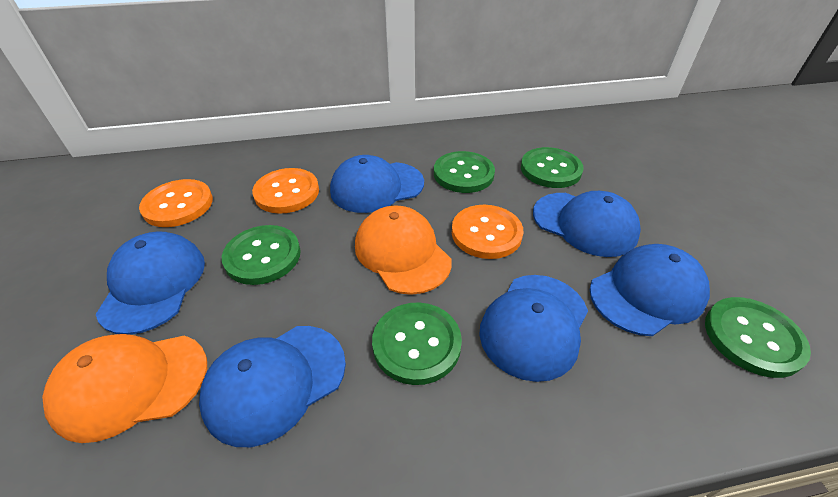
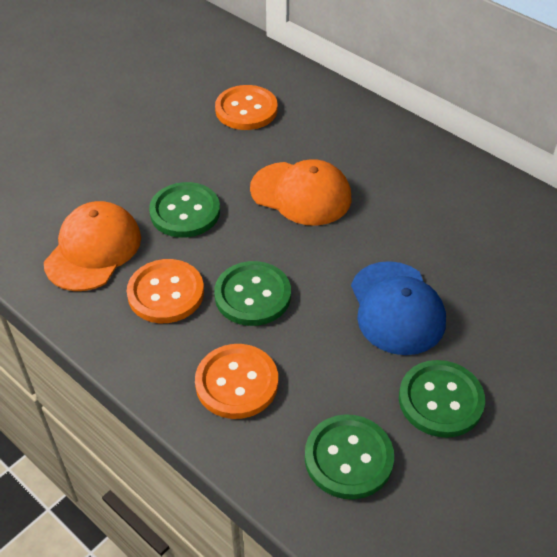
blue cap: [96,231,205,335] [199,326,346,447] [330,155,424,213] [479,275,588,382] [533,191,641,257] [590,244,710,336] = 6 -> [351,261,446,355] = 1
green button: [222,225,301,285] [372,302,462,385] [434,151,495,193] [521,147,584,188] [705,297,811,378] = 5 -> [149,182,220,238] [214,261,291,326] [305,414,394,500] [399,360,485,438] = 4

